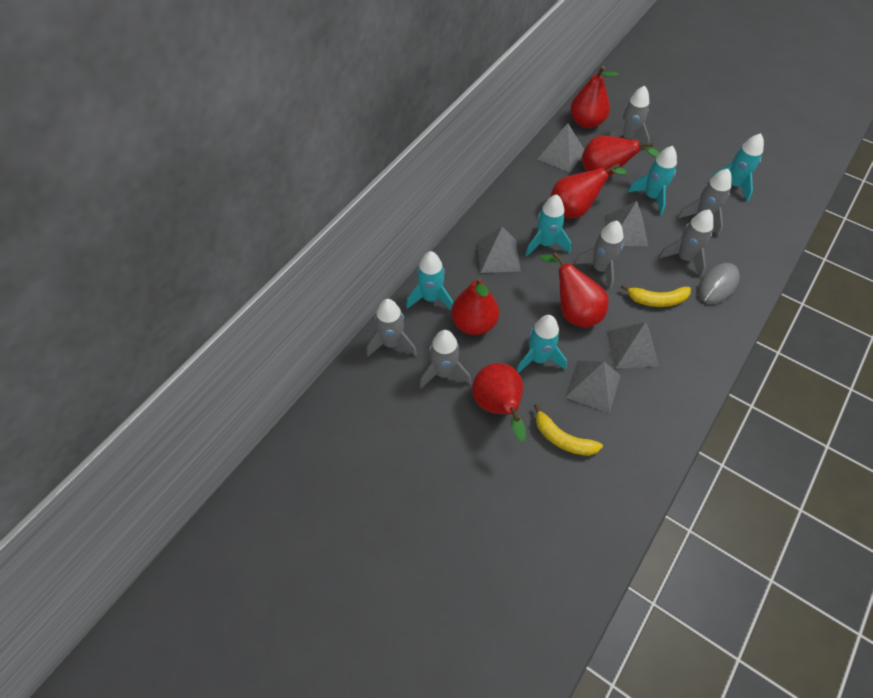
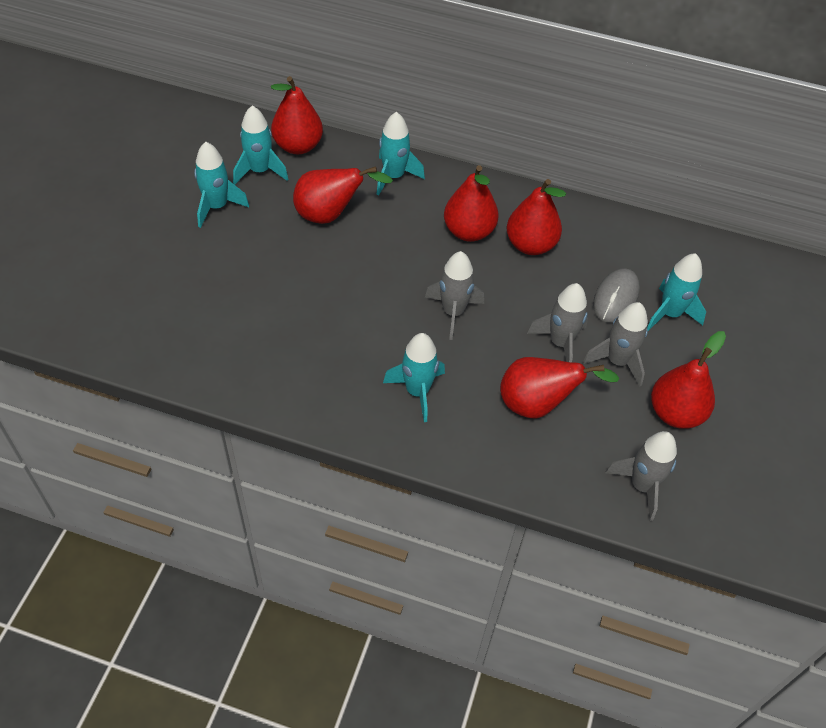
grey pyramid: [477,227,521,273] [538,124,584,173] [565,361,621,413] [604,201,648,246] [606,322,659,369] = 5 -> none = 0
grey rocket: [367,299,417,357] [420,330,471,388] [574,221,623,290] [609,85,650,147] [658,209,714,277] [677,169,732,237] = 6 -> [425,251,484,340] [528,283,588,362] [583,302,648,387] [605,431,677,521] = 4
yellow banana: [534,404,603,456] [621,284,691,307] = 2 -> none = 0

